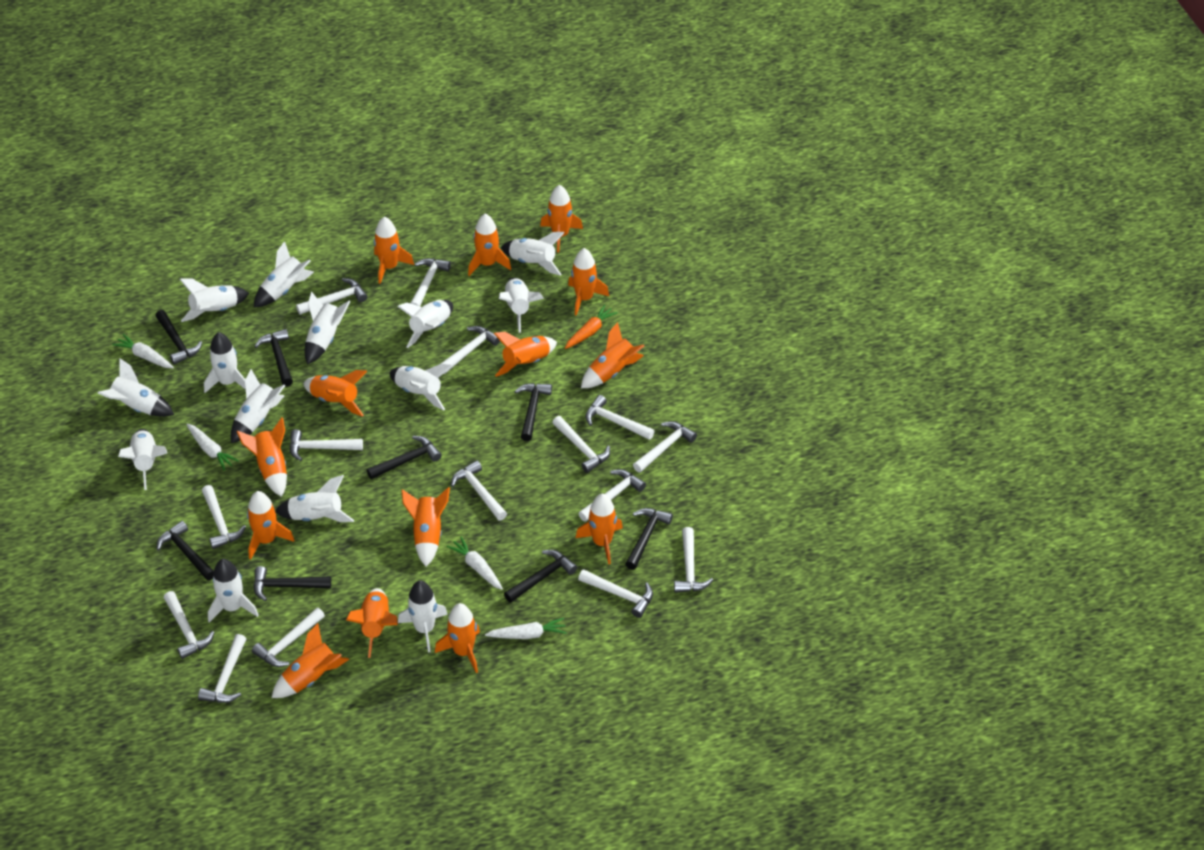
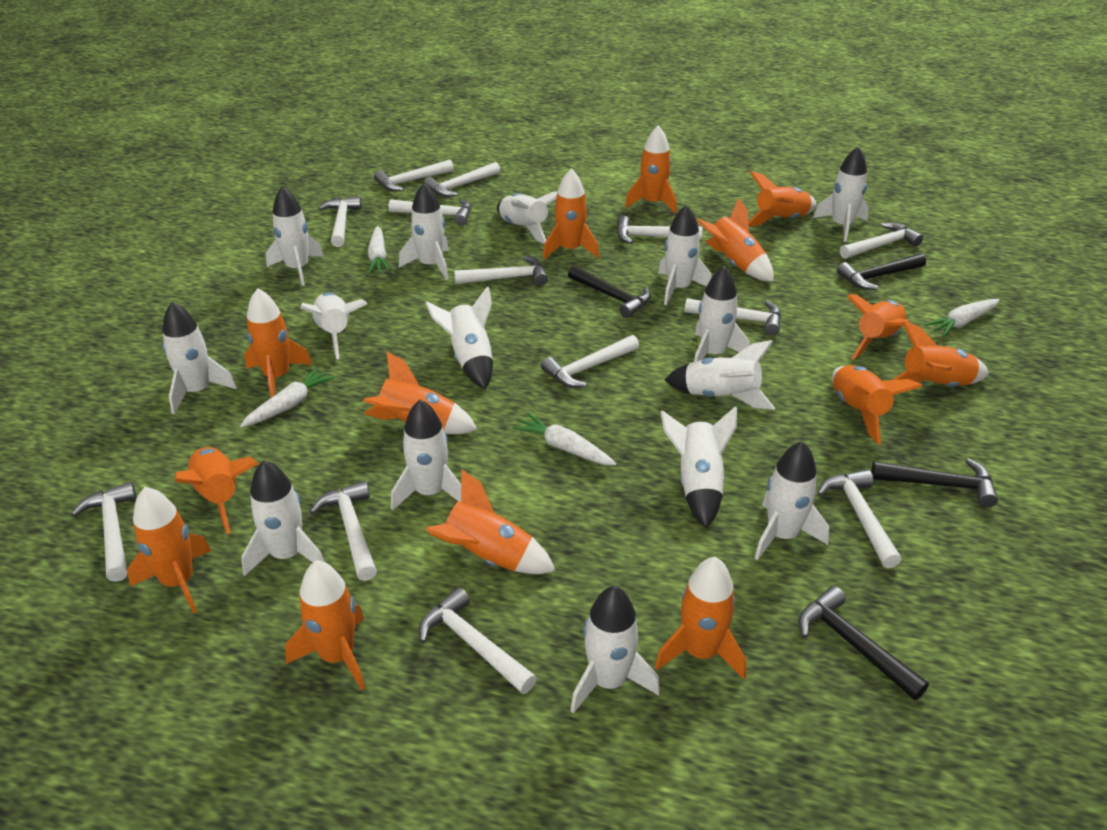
black hammer: [155,310,202,365] [157,521,214,581] [253,566,331,601] [254,329,293,386] [367,436,442,479] [504,550,577,603] [514,383,552,441] [625,508,673,570] = 8 -> [568,265,651,318] [798,586,929,700] [837,253,926,290] [871,458,998,507] = 4
orange carrot: [565,305,618,349] = 1 -> none = 0
white hammer: [164,591,214,659] [198,634,246,703] [202,485,246,549] [252,608,325,667] [289,429,363,461] [296,278,367,315] [410,258,451,306] [441,326,500,374] [451,460,507,520] [552,416,610,473] [578,469,646,521] [578,569,653,618] [585,395,655,440] [633,421,697,473] [674,527,713,593] = 15 -> [71,482,137,582] [310,481,377,581] [318,196,362,247] [374,159,454,191] [389,199,471,226] [419,587,537,694] [424,162,500,197] [454,256,548,286] [541,335,639,388] [617,216,702,244] [685,298,781,336] [817,470,901,568] [840,223,923,259] = 13
white rocket: [97,358,174,417] [118,429,167,490] [180,278,249,322] [204,332,246,393] [208,559,259,623] [231,369,285,443] [254,241,314,308] [275,475,354,522] [305,291,351,365] [389,364,452,410] [397,300,453,348] [398,580,448,653] [499,278,544,333] [501,232,565,276] = 14 -> [162,302,237,414] [241,460,324,576] [266,186,324,286] [300,292,367,359] [391,399,461,511] [399,183,449,280] [425,286,493,389] [497,191,557,244] [570,586,660,714] [658,205,712,305] [660,406,737,529] [665,340,775,410] [694,267,750,362] [754,441,829,560] [813,147,869,242] = 15

